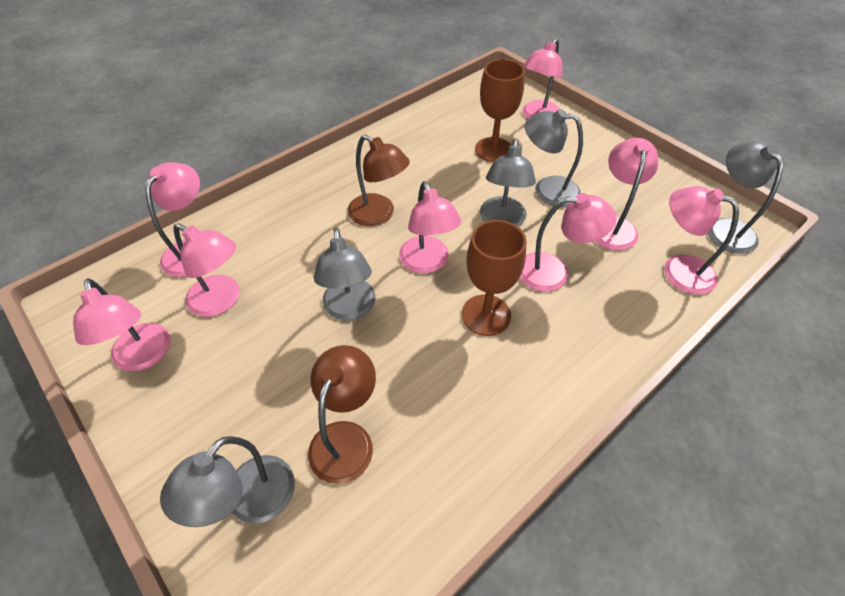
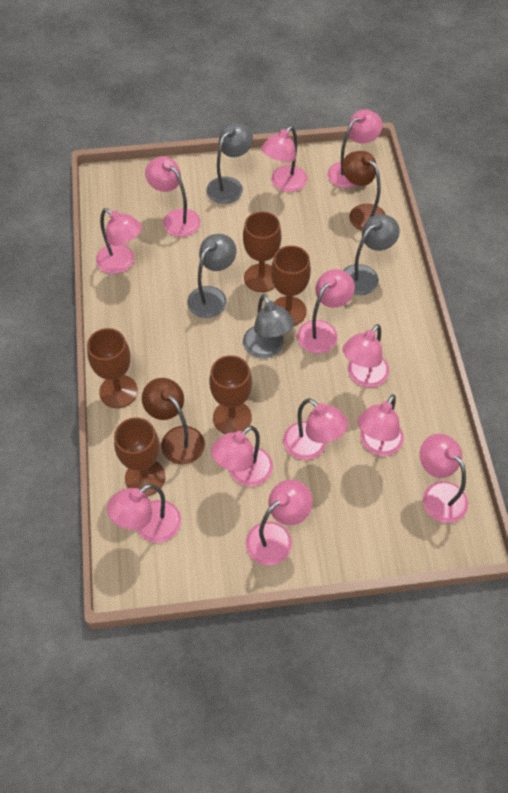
brown goblet: [462,220,527,336] [475,59,525,162] = 2 -> [87,328,138,408] [114,417,166,496] [209,355,252,434] [243,211,281,292] [271,246,311,326] = 5
grey lamp: [160,436,295,527] [314,227,375,321] [480,139,536,226] [525,109,583,207] [708,141,784,254] = 5 -> [187,234,236,318] [207,123,253,204] [243,294,294,358] [343,214,400,295] = 4
pink lamp: [73,278,170,371] [145,162,200,277] [173,223,240,317] [399,181,461,274] [520,193,617,292] [523,38,562,119] [595,138,658,250] [664,186,739,295] = 8 -> [96,208,142,274] [107,484,181,543] [145,157,200,237] [211,426,273,486] [246,480,313,565] [261,126,307,192] [283,398,348,460] [297,269,355,354] [327,109,382,188] [342,324,389,388] [357,394,404,456] [420,434,468,523] = 12

